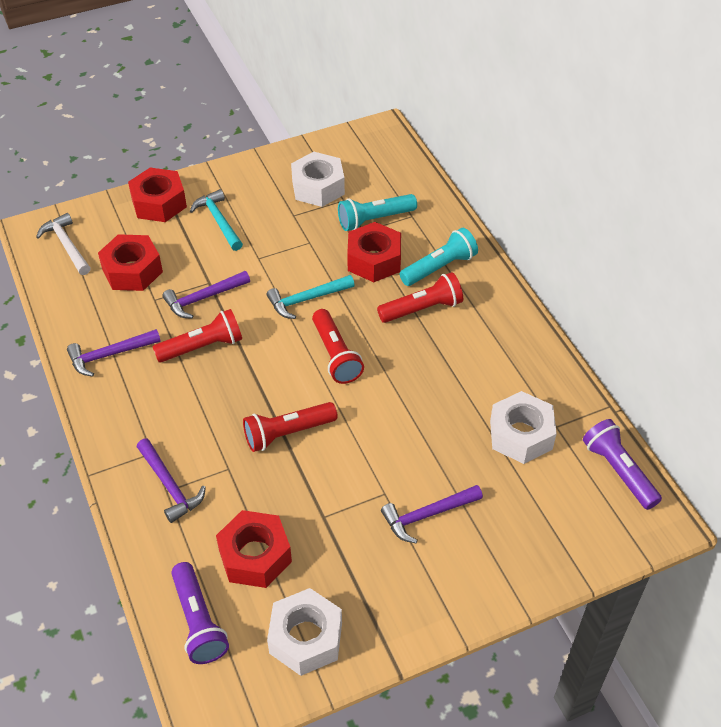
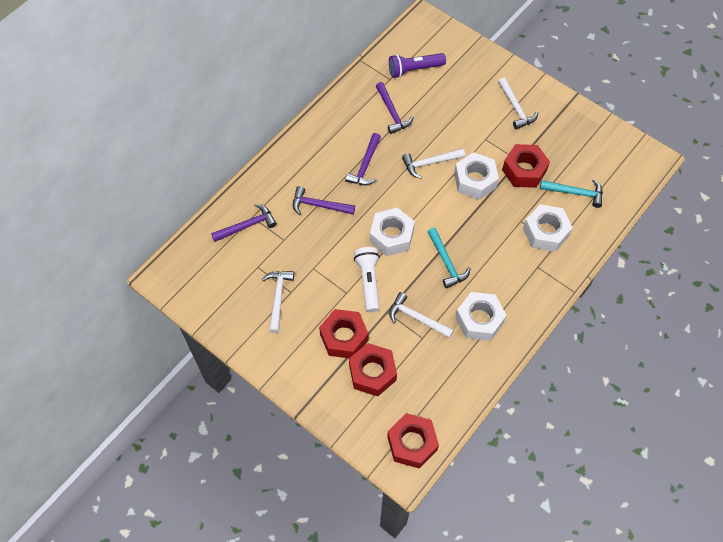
purple flashlight: [171,562,229,664] [583,419,662,510] = 2 -> [389,53,446,78] = 1
red flashlight: [153,309,242,363] [243,402,338,452] [312,309,364,384] [377,272,463,323] = 4 -> none = 0
turquoise flashlight: [338,194,417,231] [399,228,478,286] = 2 -> none = 0
white flashlight: none = 0 -> [354,247,380,312] = 1
white hammer: [36,213,91,275] = 1 -> [262,271,294,333] [389,292,454,338] [402,148,465,179] [498,78,538,129] = 4
white nut: [267,588,342,676] [291,152,345,207] [490,391,557,464] = 3 -> [370,207,415,256] [454,152,499,200] [455,292,507,341] [523,204,573,252] = 4

